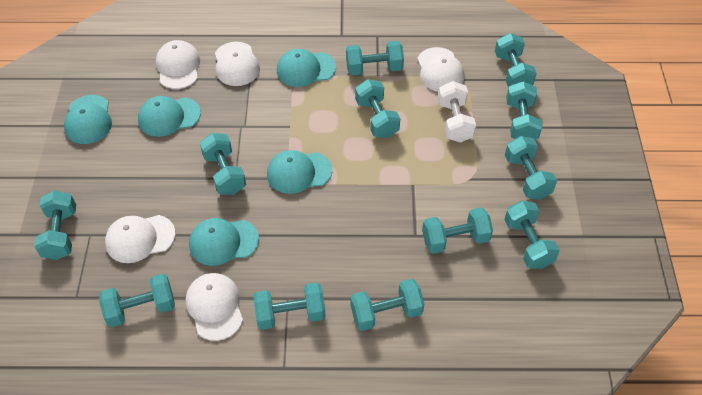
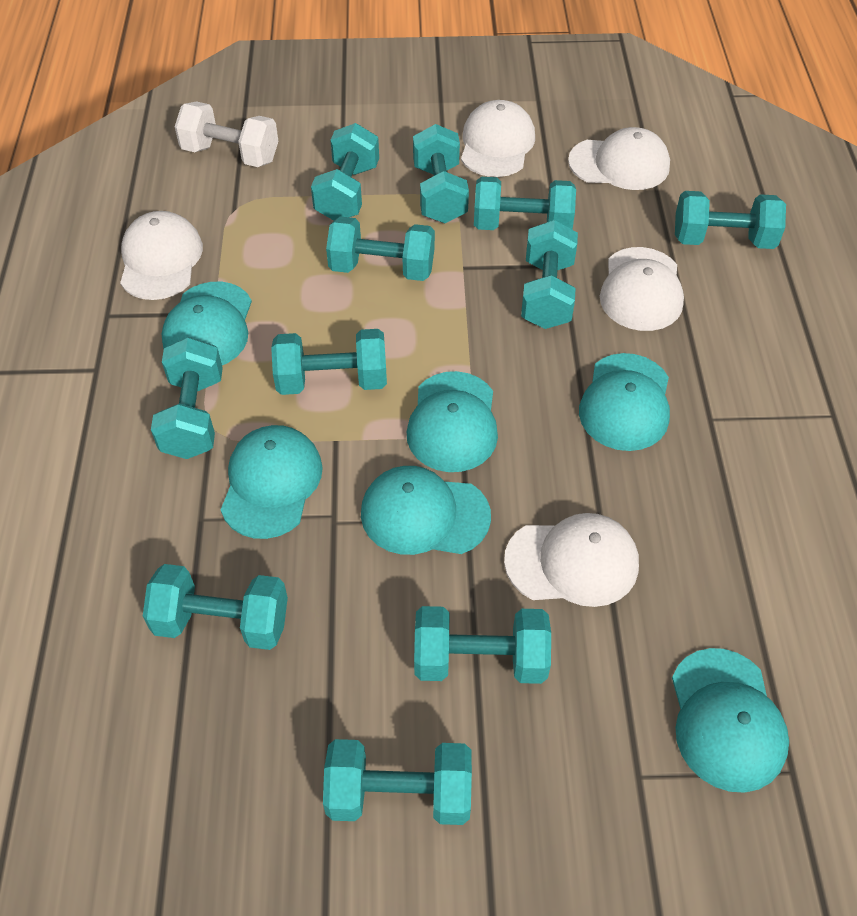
turquoise cap: [64,95,112,144] [138,96,201,137] [189,218,259,266] [267,150,332,194] [277,49,336,87] = 5 -> [162,282,252,365] [221,425,323,539] [361,466,491,555] [407,371,498,472] [579,353,670,451] [672,648,789,793] = 6
turquoise dumbbell: [34,190,76,260] [99,274,175,327] [200,133,246,195] [253,283,326,330] [346,41,404,76] [351,279,424,331] [355,79,400,138] [422,207,493,254] [495,33,537,87] [504,201,560,269] [505,136,557,200] [506,81,542,140] = 12 -> [143,564,288,650] [151,337,223,459] [271,329,387,395] [311,123,379,220] [323,739,472,825] [326,217,435,281] [413,124,469,223] [414,606,551,684] [474,177,576,230] [521,220,578,329] [675,191,786,249] = 11

